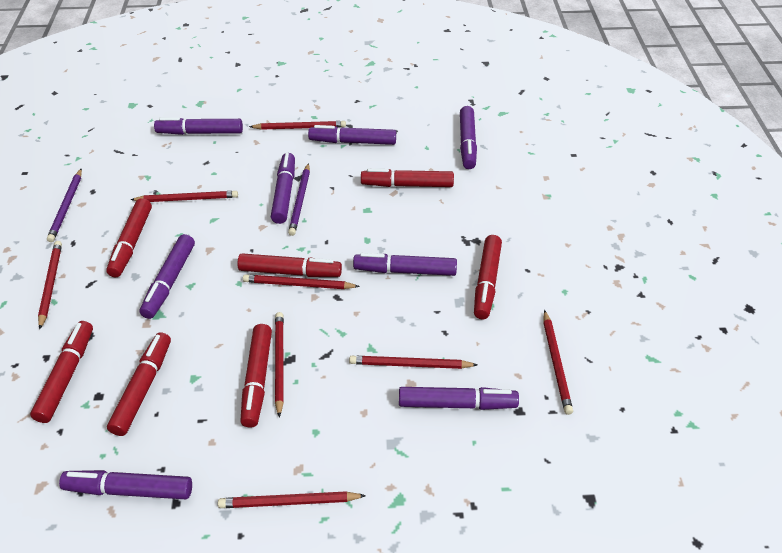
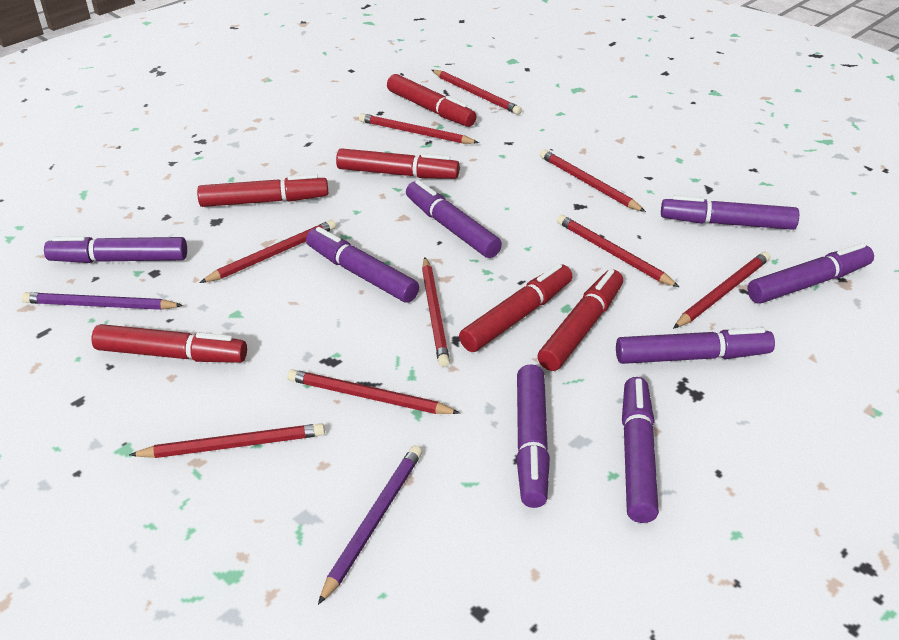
red marker: [30,321,93,423] [106,198,152,277] [107,332,171,436] [237,253,342,277] [240,324,272,428] [361,169,454,187] [474,235,502,319] = 7 -> [91,324,247,363] [197,174,328,207] [336,148,460,179] [387,74,477,127] [459,263,572,352] [537,269,623,371] = 6
red pencil: [38,241,62,329] [130,191,238,202] [218,491,366,508] [243,274,360,289] [249,121,346,130] [275,312,284,418] [349,356,477,369] [543,310,573,415] = 8 -> [129,423,325,458] [200,220,336,283] [287,369,460,414] [359,113,479,144] [422,257,450,367] [432,70,522,115] [540,150,646,212] [557,215,679,287] [673,252,770,329] = 9

